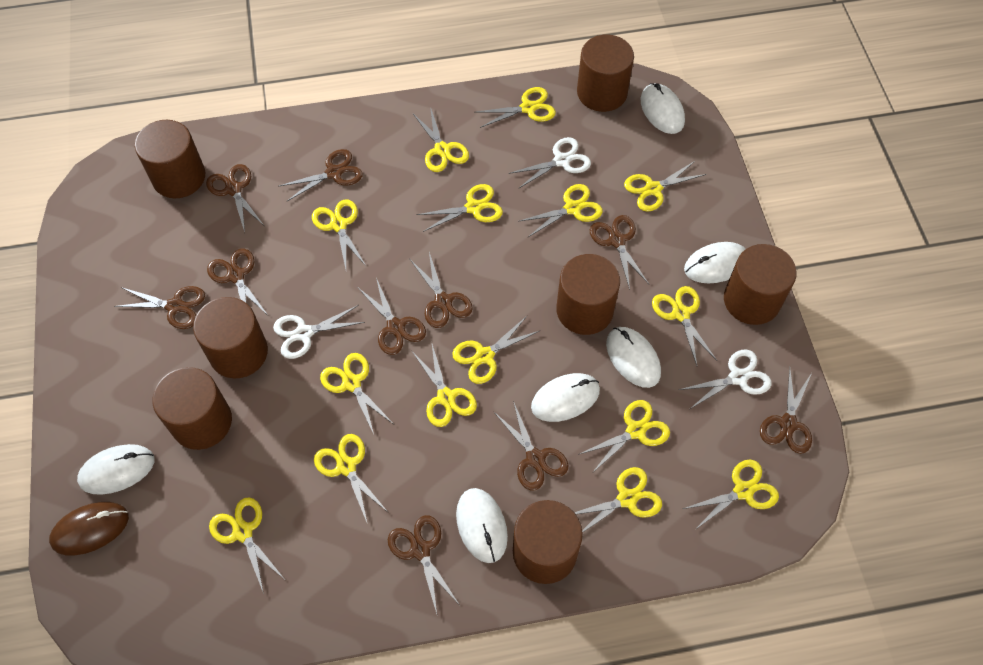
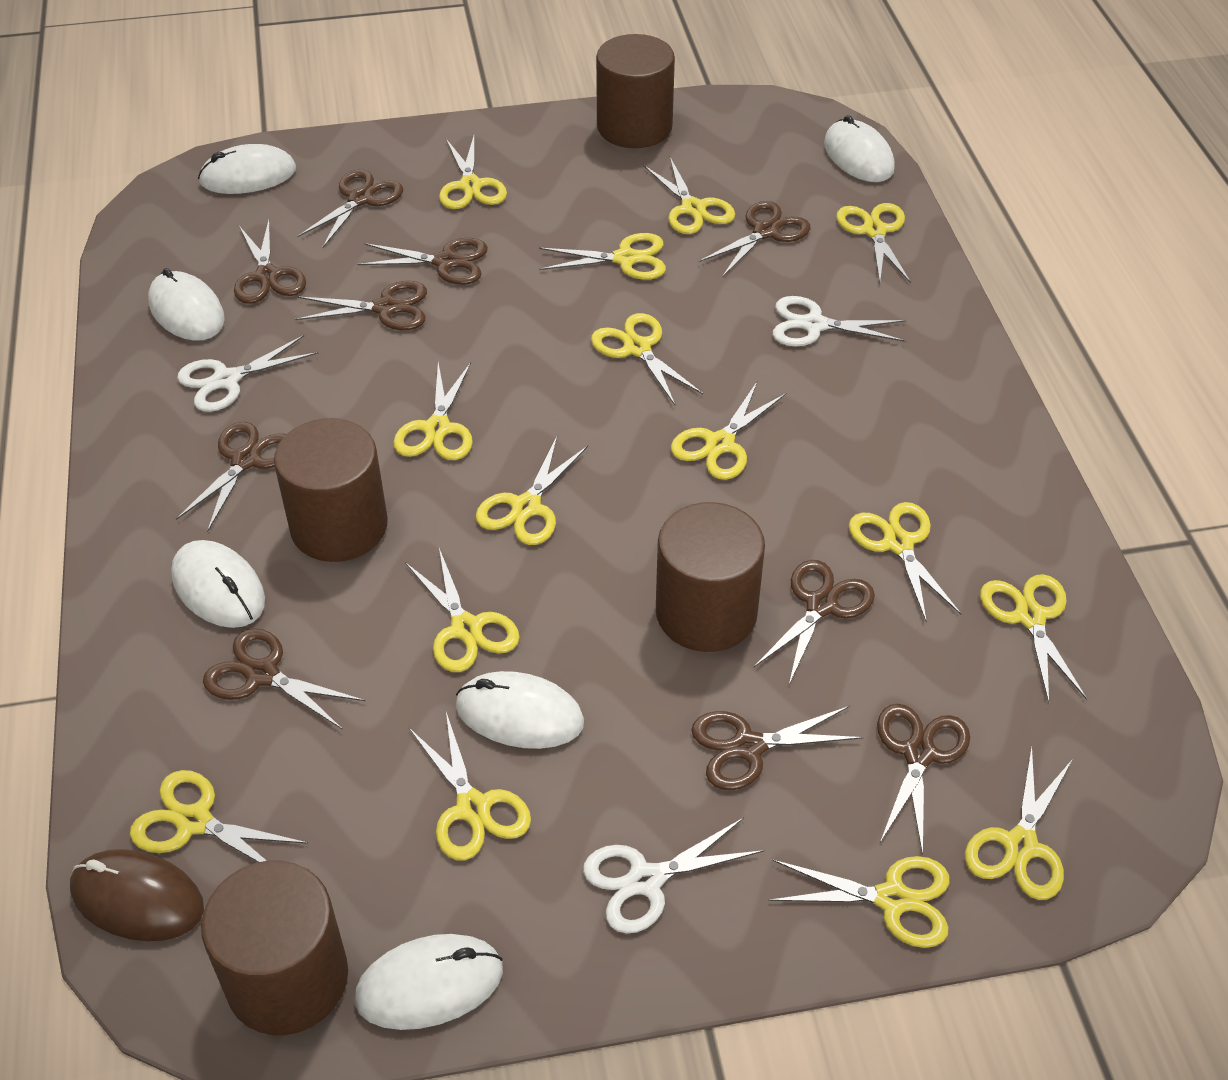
brown cylinder: [135,120,205,198] [152,367,232,450] [193,297,268,378] [513,500,583,584] [556,254,620,335] [577,35,634,112] [724,244,797,325] = 7 -> [201,861,348,1035] [274,418,388,562] [596,34,675,148] [656,502,765,652] = 4

